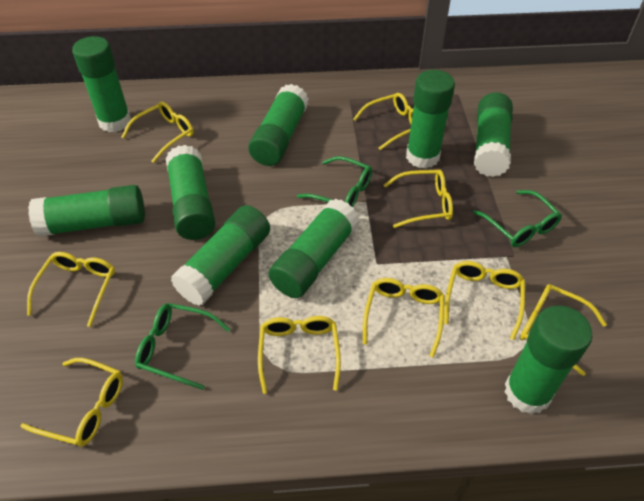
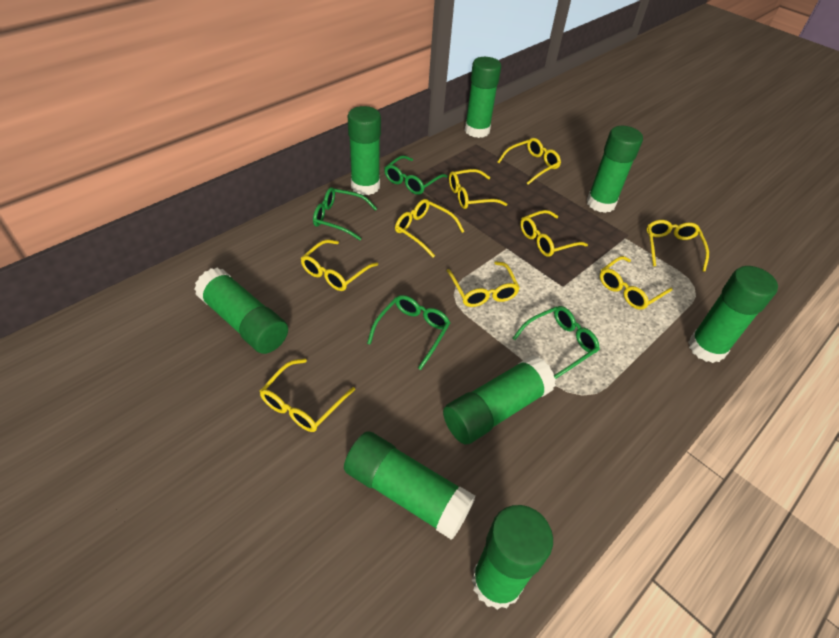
green glasses: [135,303,230,390] [297,156,372,207] [473,190,562,247] = 3 -> [313,187,377,240] [367,295,450,370] [384,155,448,195] [513,306,600,379] = 4
green glue stick: [28,185,145,237] [72,36,131,132] [166,145,215,240] [171,205,270,306] [248,84,309,166] [268,199,360,298] [406,70,455,169] [474,92,513,177] [505,305,593,414] = 9 -> [194,268,288,354] [344,431,476,540] [347,106,381,195] [443,355,556,444] [465,57,501,138] [472,505,553,610] [587,126,643,213] [688,266,778,363] = 8

